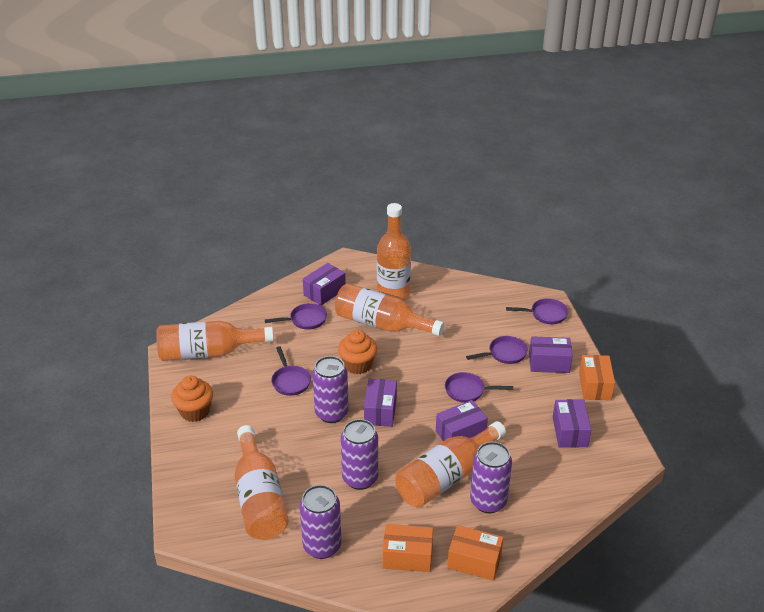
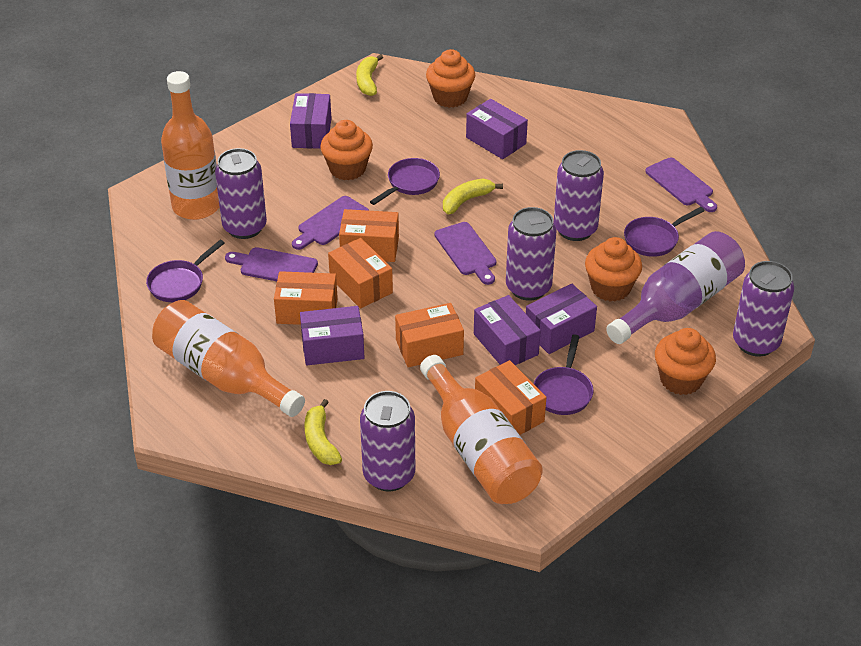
orange bottle: [156,321,274,361] [234,425,289,540] [335,283,444,336] [377,203,411,301] [395,421,506,508] = 5 -> [152,300,305,417] [161,71,220,220] [420,355,543,504] = 3
orange box: [383,524,433,572] [447,525,503,581] [579,355,615,400] = 3 -> [274,271,338,325] [328,238,393,309] [339,209,399,262] [395,303,464,367] [475,360,546,435] = 5
orange cupcake: [171,376,213,422] [338,330,377,374] = 2 -> [320,120,373,180] [426,49,475,108] [585,237,642,302] [655,328,716,395] = 4
purple bottle: none = 0 -> [606,231,745,344] = 1
purple can: [300,485,342,559] [312,356,349,423] [341,419,378,490] [470,442,512,513] = 4 -> [215,148,267,239] [360,391,415,491] [506,207,556,301] [554,150,604,241] [733,261,794,357] = 5
purple cutting board: none = 0 -> [225,247,318,281] [292,196,369,250] [434,222,496,285] [645,157,717,212] = 4
purple pan: [265,303,327,330] [271,346,311,396] [445,372,513,403] [466,336,528,364] [506,298,568,324] = 5 -> [146,240,224,302] [370,158,440,205] [533,334,594,415] [624,207,705,257] = 4
yellow banana: none = 0 -> [304,399,342,465] [356,54,383,96] [443,179,503,214] = 3

